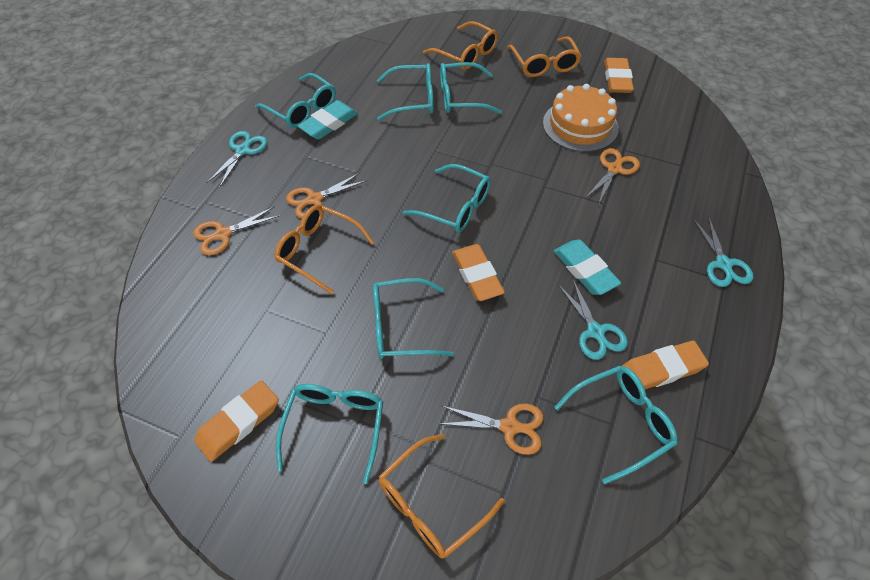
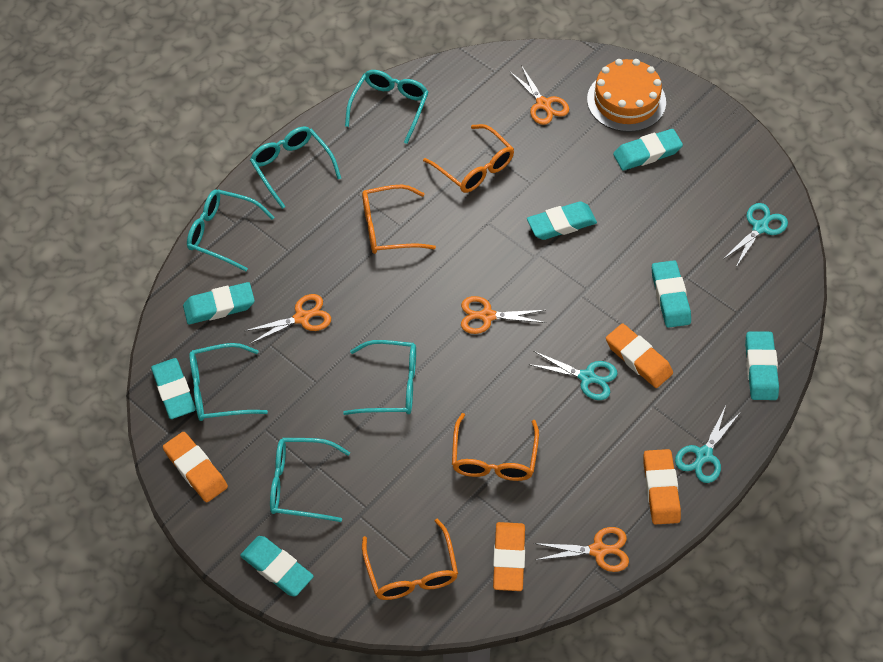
turquoise eraser: [298,100,358,139] [554,240,621,295] = 2 -> [151,358,196,419] [183,282,255,324] [240,536,314,597] [527,201,597,240] [613,129,683,171] [652,260,691,328] [745,331,779,400] = 7
turquoise glasses: [255,73,336,128] [276,384,383,484] [373,278,454,359] [377,63,434,121] [403,164,491,233] [440,62,502,114] [554,366,677,484] = 7 -> [187,189,275,271] [189,343,268,421] [250,126,341,209] [270,438,350,522] [343,340,416,415] [345,70,429,144] = 6

